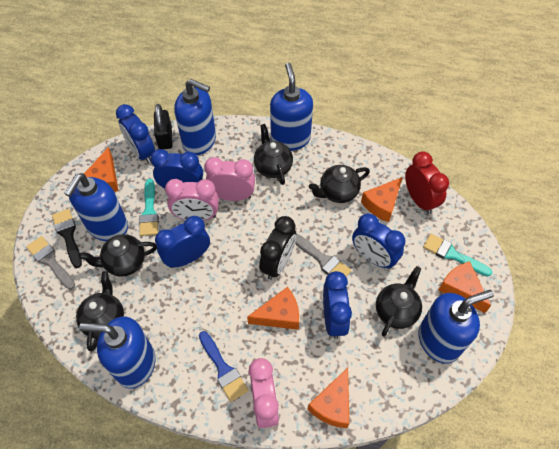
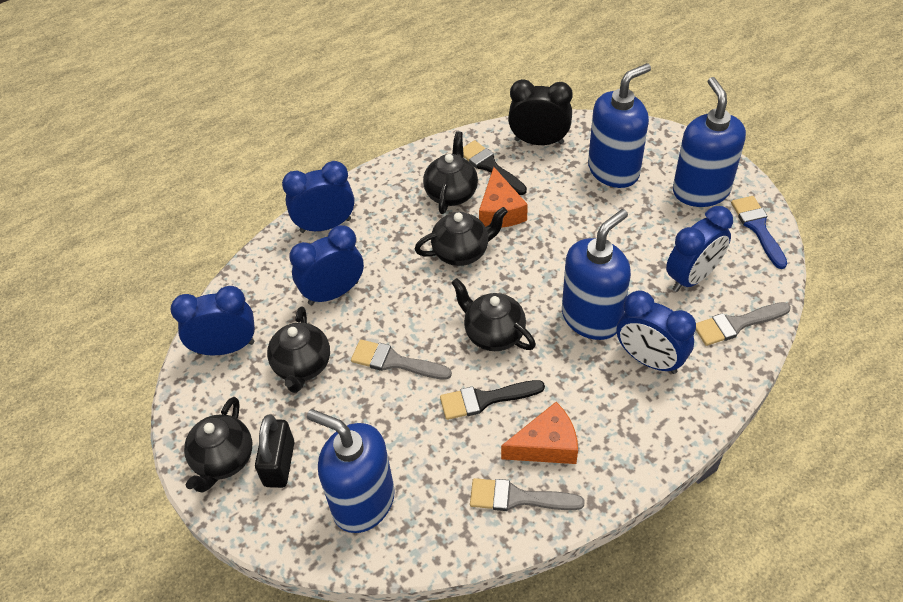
black brush: [52,209,82,268] = 1 -> [440,380,545,420] [463,140,527,195] = 2
blue soap dispenser: [64,173,128,241] [79,316,156,389] [174,79,216,155] [270,63,313,151] [418,290,494,364] = 5 -> [307,409,395,533] [562,209,631,340] [588,63,651,188] [673,77,746,207] = 4
grey brush: [26,236,75,289] [295,234,351,277] = 2 -> [351,339,452,380] [470,478,585,511] [696,302,791,346] = 3
orange cheese: [84,147,118,192] [247,287,299,330] [307,368,349,428] [361,177,403,222] [438,261,491,313] = 5 -> [479,167,528,228] [501,402,578,464] = 2
pink clock: [165,179,219,221] [204,157,255,201] [248,358,279,428] = 3 -> none = 0
red clock: [405,151,449,214] = 1 -> none = 0
turquoise brush: [139,179,159,236] [423,233,492,276] = 2 -> none = 0

